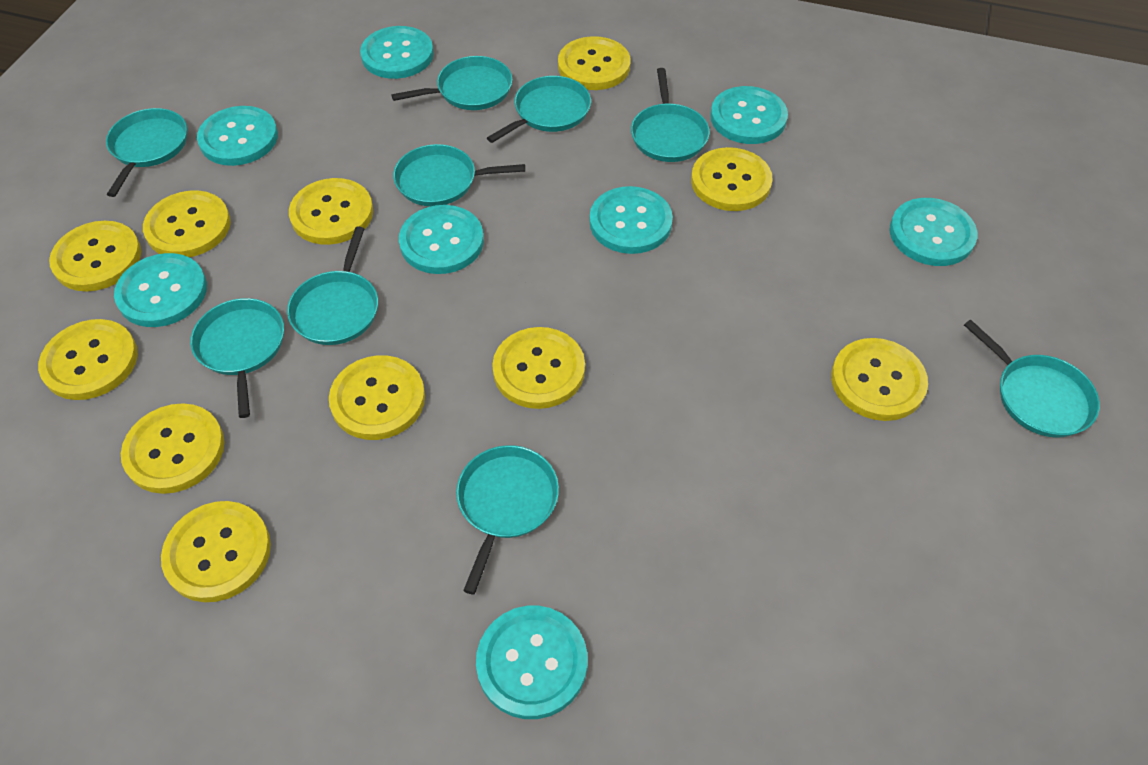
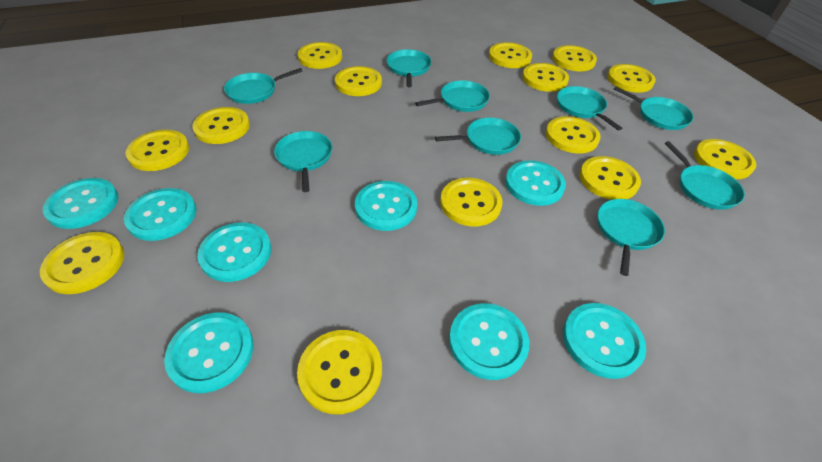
yellow button: [38,319,138,400] [49,221,141,291] [121,403,225,494] [143,191,231,257] [161,501,271,602] [289,178,373,245] [329,355,425,440] [492,327,585,409] [558,36,631,90] [691,147,773,211] [831,338,928,421] = 11 -> [40,232,124,294] [126,130,189,171] [192,107,250,144] [297,330,382,414] [298,42,342,69] [335,66,382,96] [440,178,502,227] [489,42,532,68] [522,63,569,92] [546,116,601,154] [552,45,597,71] [579,156,641,200] [607,64,656,93] [694,139,756,179] = 14

